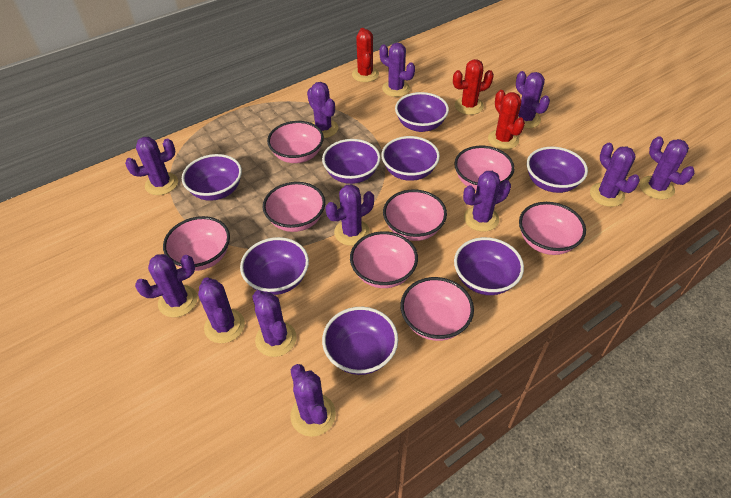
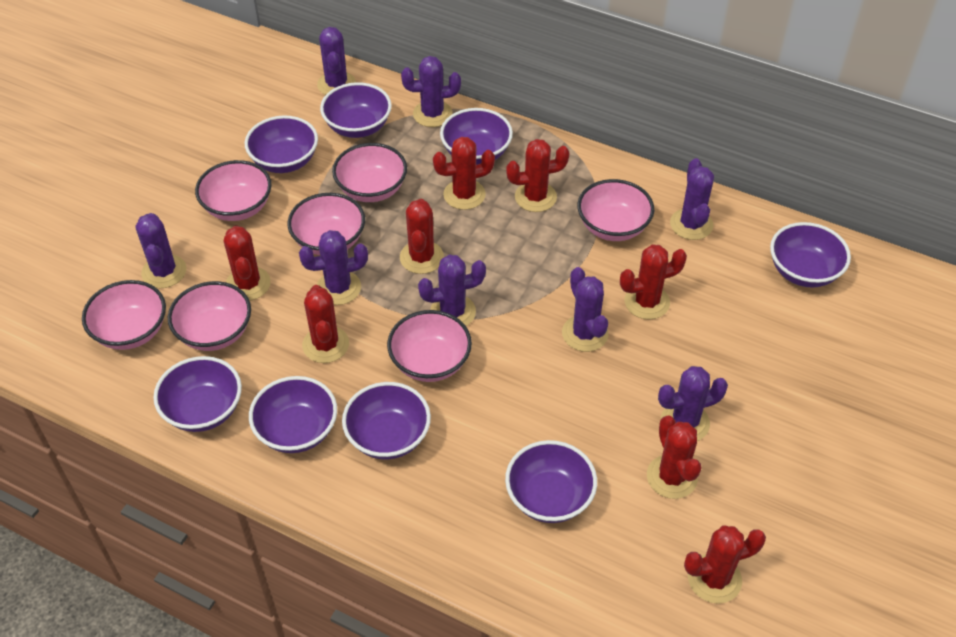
pink bowl: [163,216,230,271] [263,182,325,232] [267,121,324,163] [350,231,418,288] [383,190,447,241] [400,277,474,341] [454,146,515,190] [519,202,586,255] = 8 -> [82,280,166,350] [168,281,251,351] [195,160,272,221] [287,193,365,255] [332,143,407,202] [387,310,472,382] [577,179,654,241] = 7
purple cactus: [125,137,178,195] [135,254,198,317] [198,277,245,343] [252,291,297,357] [291,364,336,437] [307,82,338,138] [326,184,374,246] [379,43,415,97] [463,171,511,232] [516,71,550,128] [590,143,640,207] [639,136,695,199] = 12 -> [136,213,186,288] [299,230,368,305] [317,27,356,95] [401,56,461,127] [418,254,486,326] [562,267,608,352] [658,366,728,441] [670,158,714,240] = 8
red cactus: [352,28,379,82] [453,59,494,115] [488,90,525,150] = 3 -> [224,225,271,301] [302,285,349,363] [400,199,444,274] [433,137,495,210] [506,139,569,212] [620,244,687,319] [647,415,701,499] [684,525,766,604] = 8

